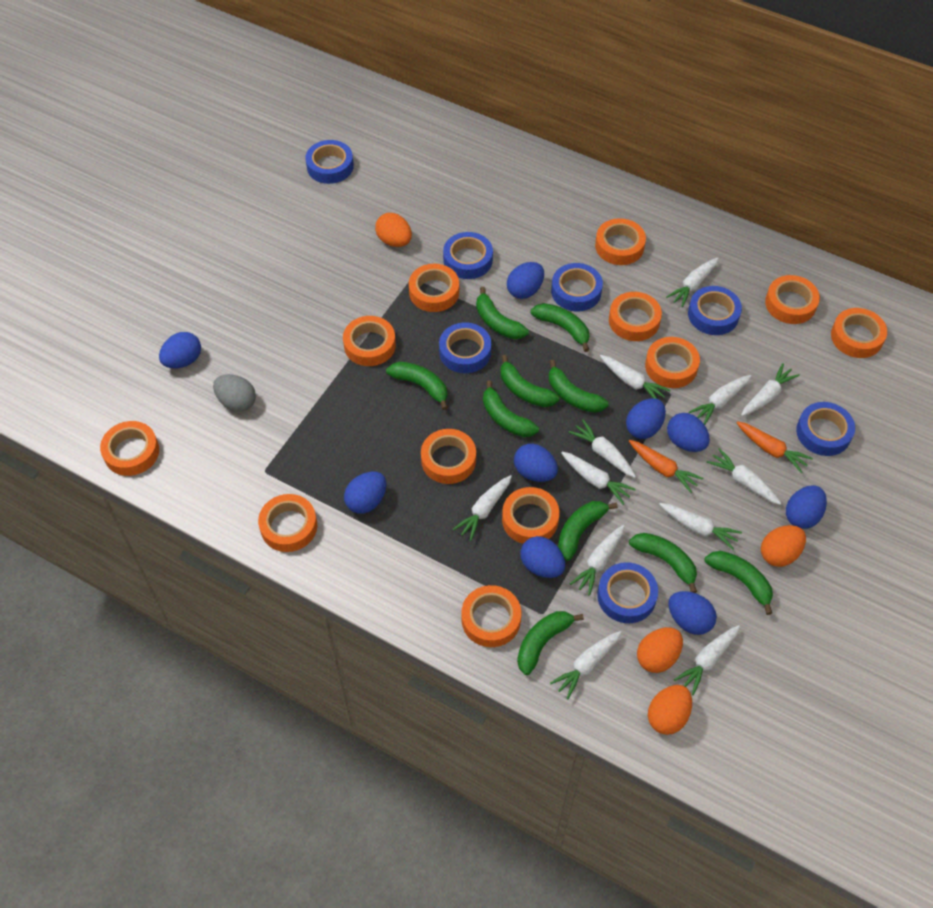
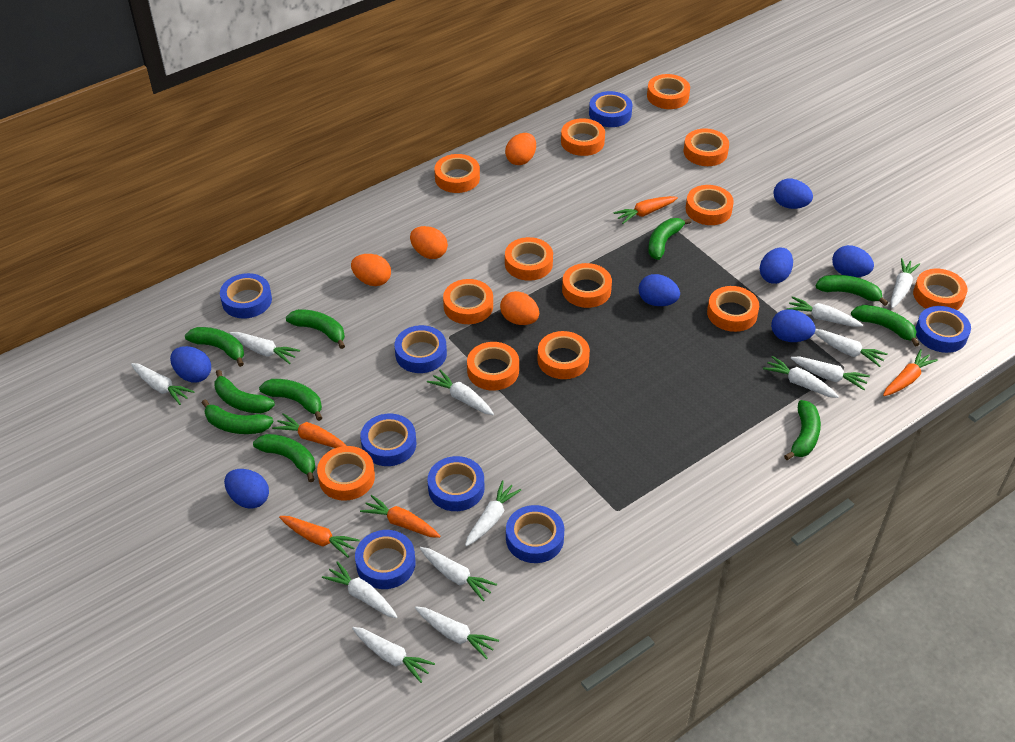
blue egg: [159,332,201,368] [344,472,386,514] [507,262,544,299] [514,444,558,482] [520,536,565,578] [626,398,666,439] [667,413,710,452] [668,591,717,635] [786,485,827,529] = 9 -> [170,346,211,383] [224,469,269,509] [639,274,680,306] [760,248,793,284] [771,309,815,342] [774,179,813,209] [832,245,874,277] = 7
blue tape: [305,140,354,184] [439,322,491,373] [443,232,493,279] [551,263,603,311] [597,562,658,623] [688,286,742,335] [796,402,855,456] = 7 -> [220,273,272,318] [355,530,415,589] [360,414,416,466] [394,325,447,373] [427,456,484,511] [506,505,564,563] [589,91,632,127] [915,306,971,353] = 8
grey egg: [213,374,256,412] = 1 -> none = 0
orange carrot: [629,440,703,493] [736,421,813,473] = 2 -> [272,413,346,448] [279,516,360,558] [360,495,440,538] [613,196,678,224] [883,349,938,396] = 5
orange tape: [100,421,159,476] [258,494,317,552] [343,316,396,366] [409,264,459,312] [421,429,476,484] [462,585,521,647] [502,487,560,544] [595,218,646,265] [609,292,662,341] [645,337,700,388] [765,275,820,324] [831,308,887,358] = 12 -> [317,446,375,501] [434,154,480,193] [443,279,493,324] [467,342,519,391] [505,237,553,281] [537,331,590,379] [561,118,605,156] [562,263,612,308] [647,74,690,109] [684,128,729,166] [686,185,734,225] [707,286,759,332] [913,269,968,310] = 13
white carrot: [453,475,512,541] [550,631,622,699] [561,452,636,505] [569,419,636,478] [570,525,625,596] [600,355,670,399] [659,503,742,550] [666,258,719,307] [674,625,740,695] [688,375,751,425] [707,448,782,505] [741,363,800,416] = 12 -> [131,363,195,405] [229,332,300,364] [322,561,397,618] [352,627,435,683] [415,606,499,659] [420,547,497,601] [427,370,494,415] [465,480,521,546] [763,356,839,398] [787,296,863,327] [791,357,870,390] [815,329,888,367] [891,258,920,308] = 13

